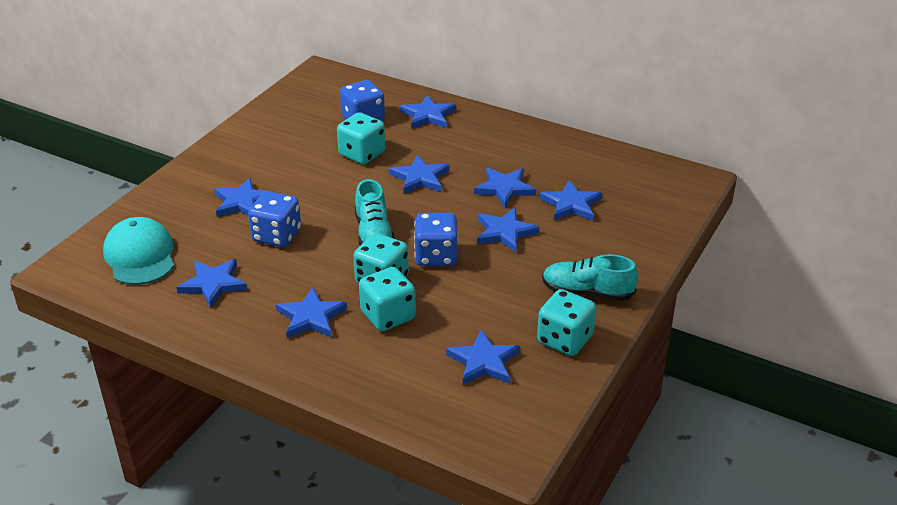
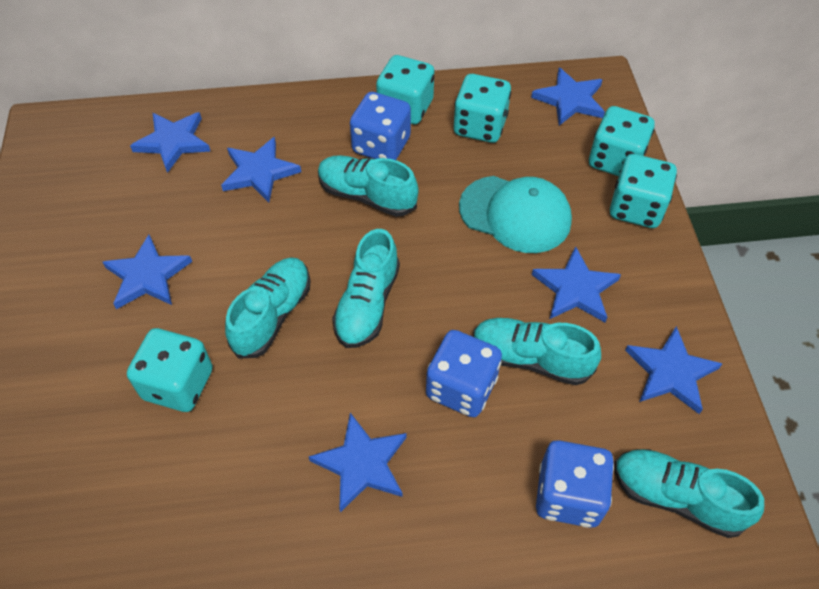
blue star: [176,259,248,308] [214,178,272,217] [276,287,347,338] [389,155,449,194] [400,95,456,129] [446,329,520,385] [474,168,536,207] [477,208,540,252] [539,180,602,221] = 9 -> [102,235,192,309] [130,112,210,173] [221,137,301,202] [309,413,407,512] [531,68,605,126] [532,247,621,322] [625,326,722,414] = 7
turquoise dice: [337,112,385,164] [353,233,409,284] [359,267,416,331] [537,289,596,356] = 4 -> [127,328,213,412] [376,55,434,124] [454,74,511,143] [589,106,655,176] [610,154,677,228] = 5
turquoise shoe: [355,179,395,245] [542,254,638,301] = 2 -> [225,257,311,359] [318,155,418,217] [332,229,400,348] [473,318,601,385] [614,449,764,538] = 5

